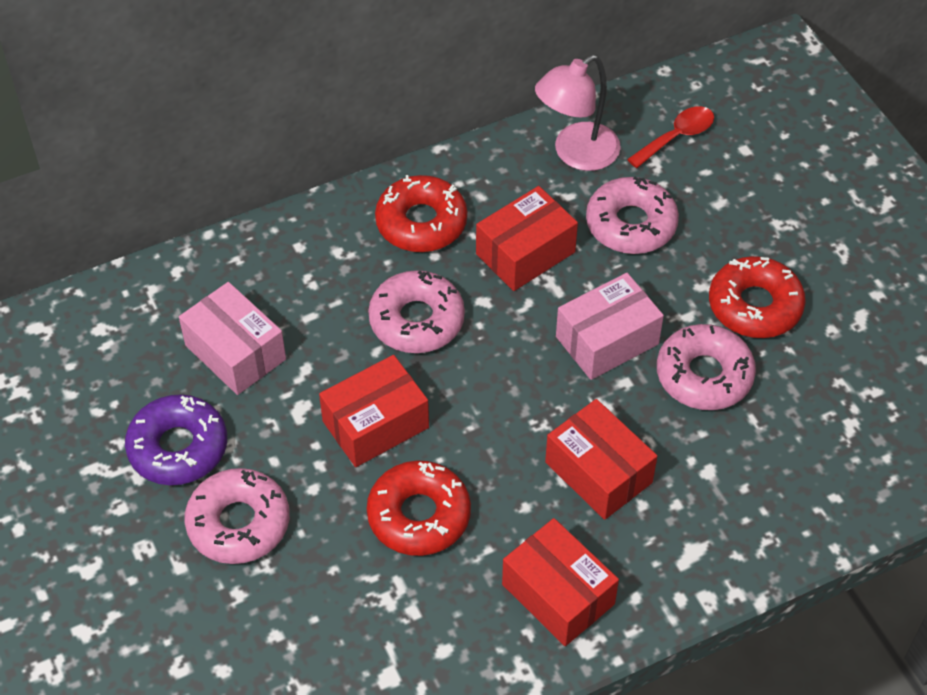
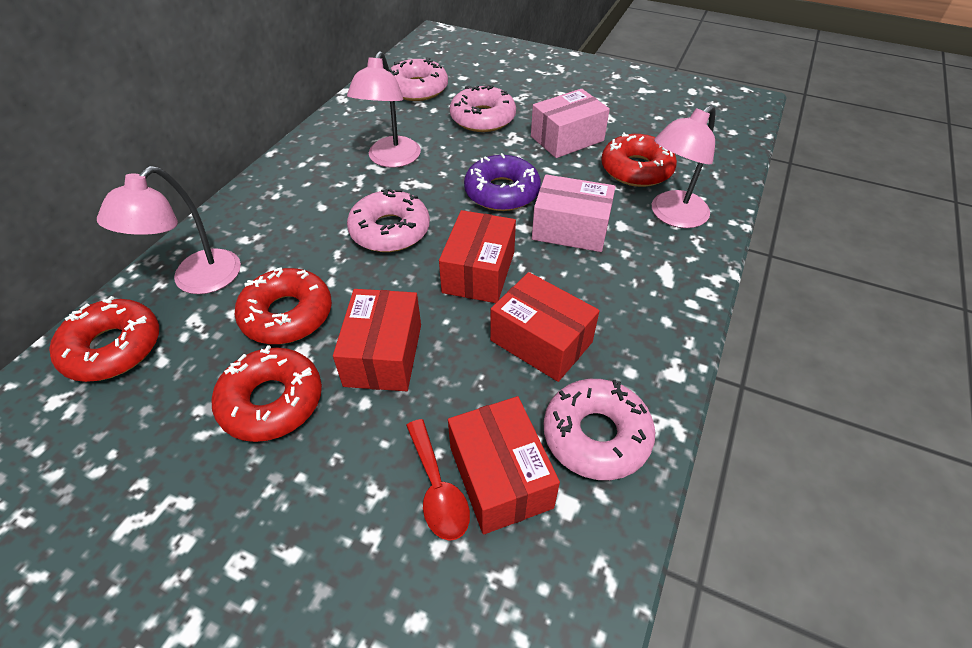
pink lamp: [535,55,621,171] = 1 -> [97,166,241,294] [347,51,421,168] [652,105,715,228] = 3
red donut: [367,461,471,556] [375,175,467,252] [709,256,806,338] = 3 -> [49,296,159,382] [212,345,322,442] [235,267,332,344] [601,133,677,187] = 4

